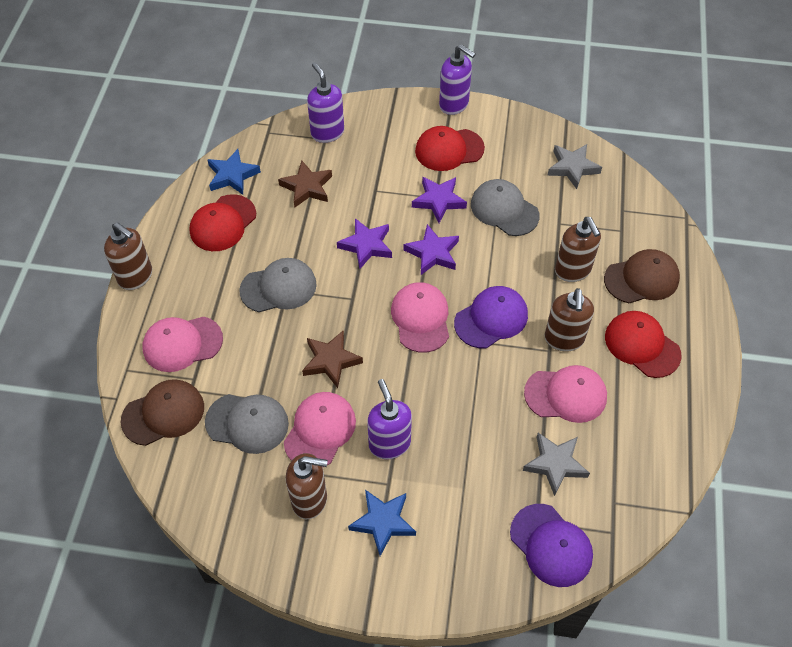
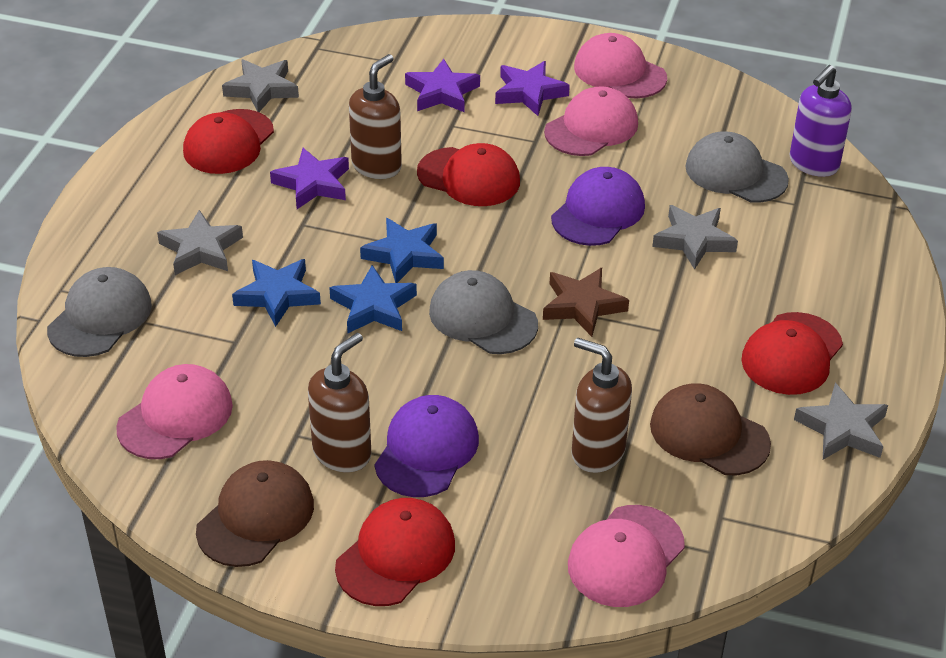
blue star: [207,149,261,195] [348,490,416,556] = 2 -> [232,259,321,327] [329,265,417,333] [360,218,444,283] = 3
brown soap dispenser: [104,222,152,290] [286,453,328,519] [544,288,594,351] [555,217,601,282] = 4 -> [308,333,371,473] [349,54,402,179] [571,337,632,473] = 3
brown star: [278,161,332,208] [302,330,363,388] = 2 -> [543,268,629,337] = 1
grey star: [523,433,590,496] [547,144,602,189] = 2 -> [157,210,243,275] [222,59,299,112] [652,205,738,270] [794,383,888,460] = 4
purple soap dispenser: [307,62,344,143] [367,379,412,459] [439,44,476,115] = 3 -> [790,65,852,177] = 1
red cap: [190,194,256,251] [415,126,485,171] [605,311,681,378] = 3 -> [183,109,274,174] [335,498,455,606] [417,143,520,206] [741,312,843,395] = 4

